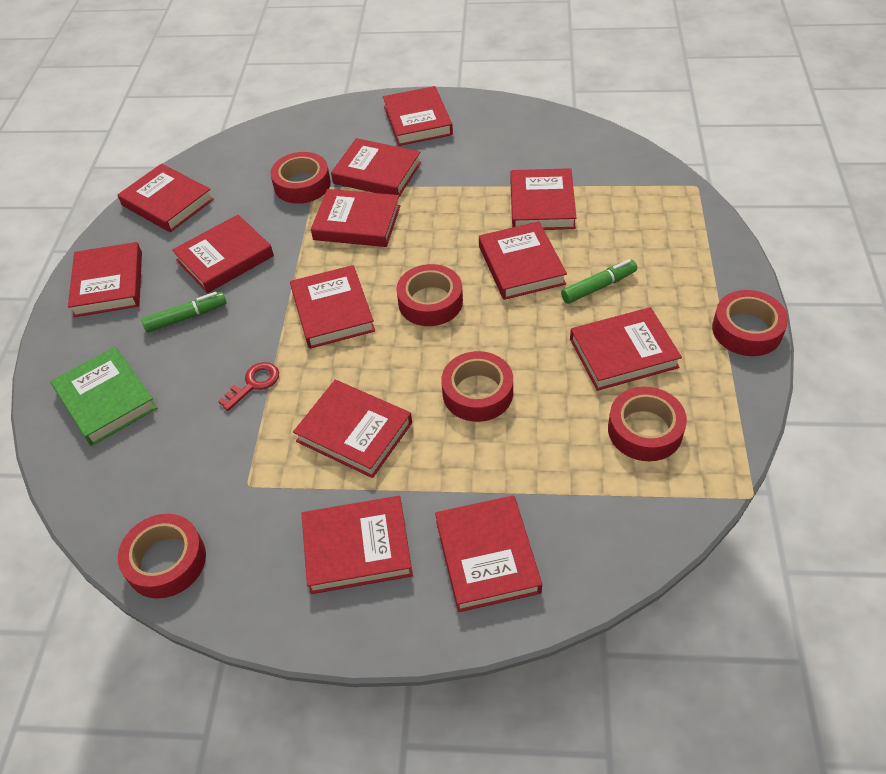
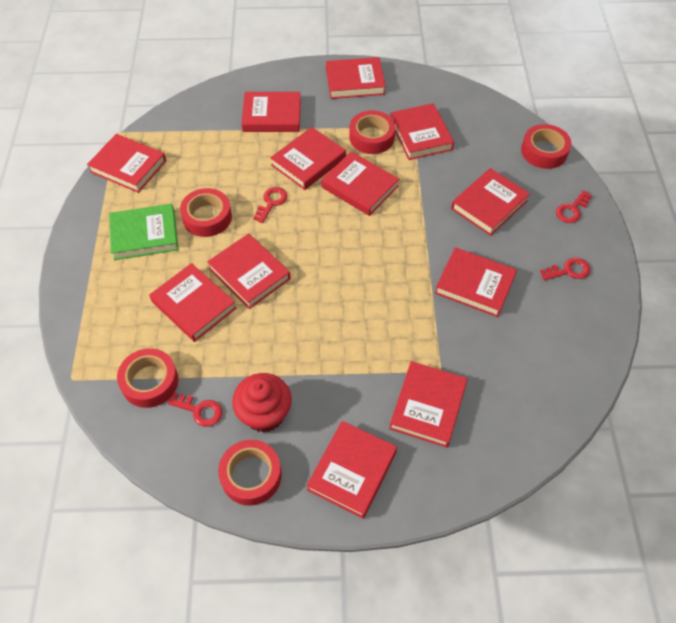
green marker: [141,292,227,333] [561,259,637,304] = 2 -> none = 0
red book: [68,242,142,317] [118,163,214,232] [172,215,274,293] [290,265,375,349] [293,380,412,478] [301,496,413,594] [311,189,400,247] [331,138,421,197] [383,86,453,146] [435,495,542,612] [479,221,567,300] [511,168,577,230] [570,307,682,391] = 13 -> [87,134,166,193] [149,263,236,342] [207,234,291,309] [241,92,301,132] [270,127,346,190] [307,421,397,518] [321,151,399,216] [326,57,386,99] [389,361,468,448] [390,103,454,160] [435,247,517,317] [451,168,530,236] = 12
red cupcake: none = 0 -> [232,373,292,433] = 1
red key: [218,362,279,411] = 1 -> [168,393,222,427] [253,187,287,223] [540,258,590,281] [556,190,592,223] = 4
red tape: [118,514,206,599] [270,152,331,204] [396,264,463,326] [441,351,513,422] [608,387,687,461] [712,290,788,356] = 6 -> [117,348,179,408] [180,188,232,237] [218,440,282,506] [349,110,396,154] [521,124,572,169] = 5

